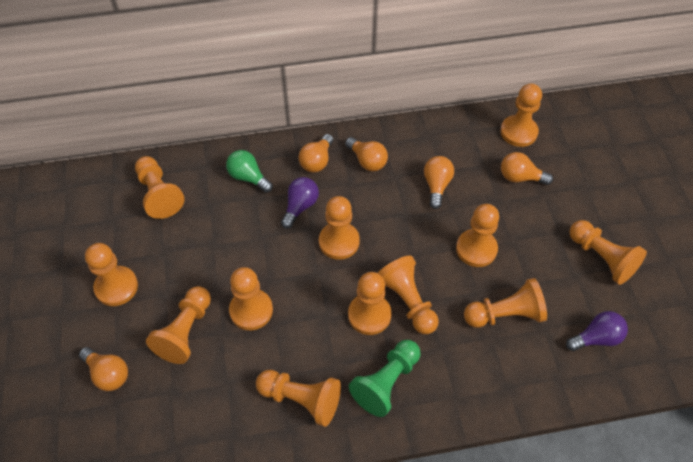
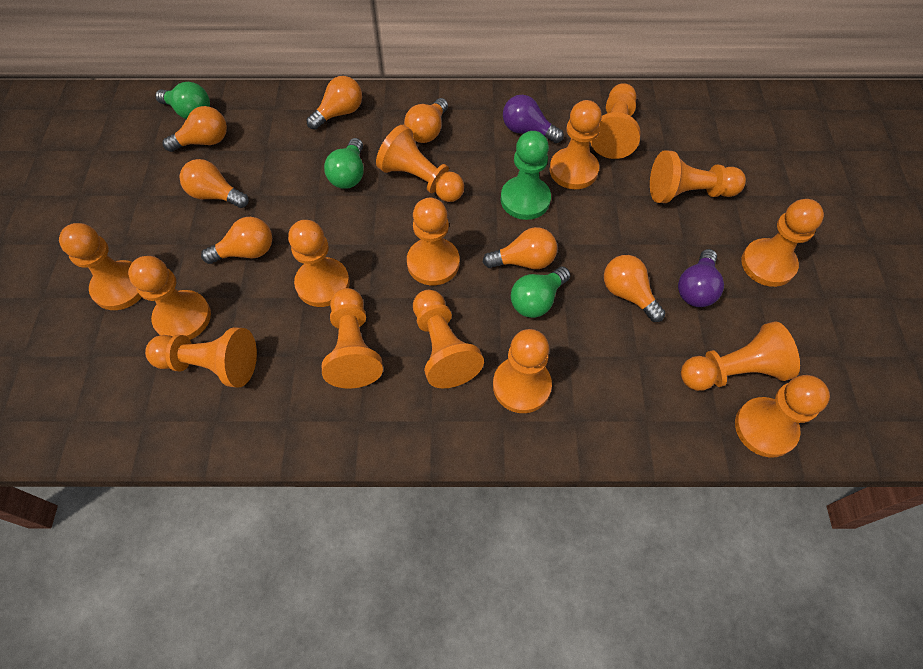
green light bulb: [226,150,273,193] = 1 -> [155,82,210,119] [324,138,364,189] [511,267,571,318] = 3
orange light bulb: [79,347,128,391] [299,134,333,172] [345,137,388,171] [424,156,454,209] [501,152,553,185] = 5 -> [163,106,227,152] [180,159,249,208] [201,217,272,264] [307,76,362,130] [404,98,448,143] [483,227,557,269] [604,255,665,322] = 7
orange pawn: [85,243,138,306] [135,156,184,219] [146,286,211,364] [229,267,273,330] [256,370,341,427] [319,196,360,260] [348,272,392,335] [378,255,439,334] [456,204,499,267] [464,278,547,328] [500,84,542,147] [569,220,647,285] = 12 -> [59,223,142,310] [128,256,211,340] [145,327,257,387] [288,220,350,307] [322,288,383,389] [376,125,464,202] [407,198,460,285] [413,290,484,388] [493,329,552,413] [550,100,602,189] [590,83,641,159] [650,150,746,203] [681,321,800,391] [735,375,830,457] [741,199,824,287] = 15

